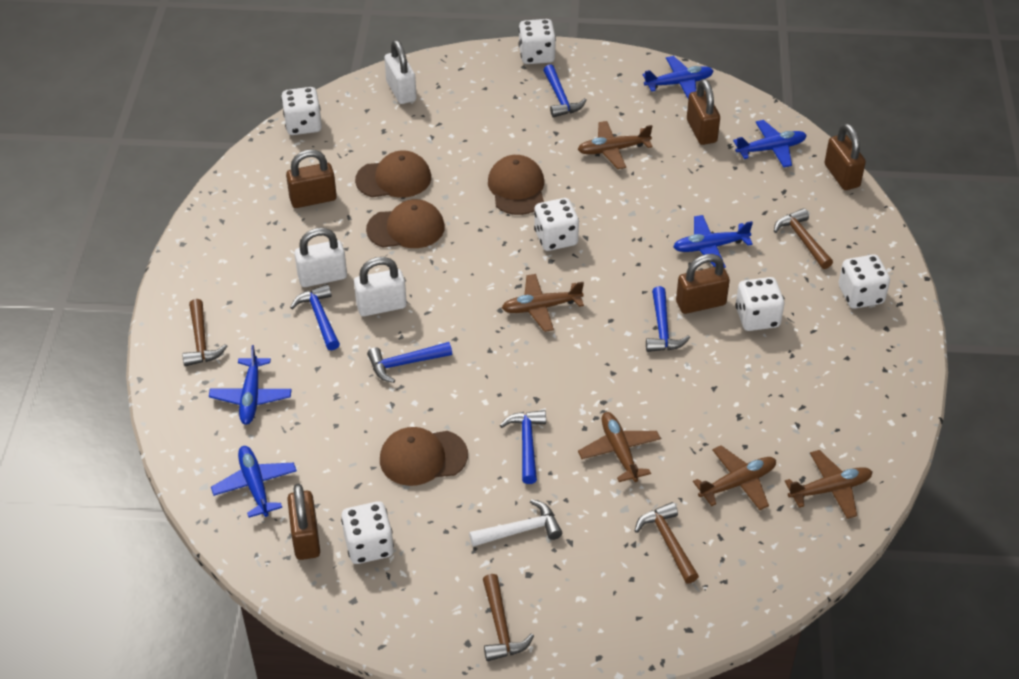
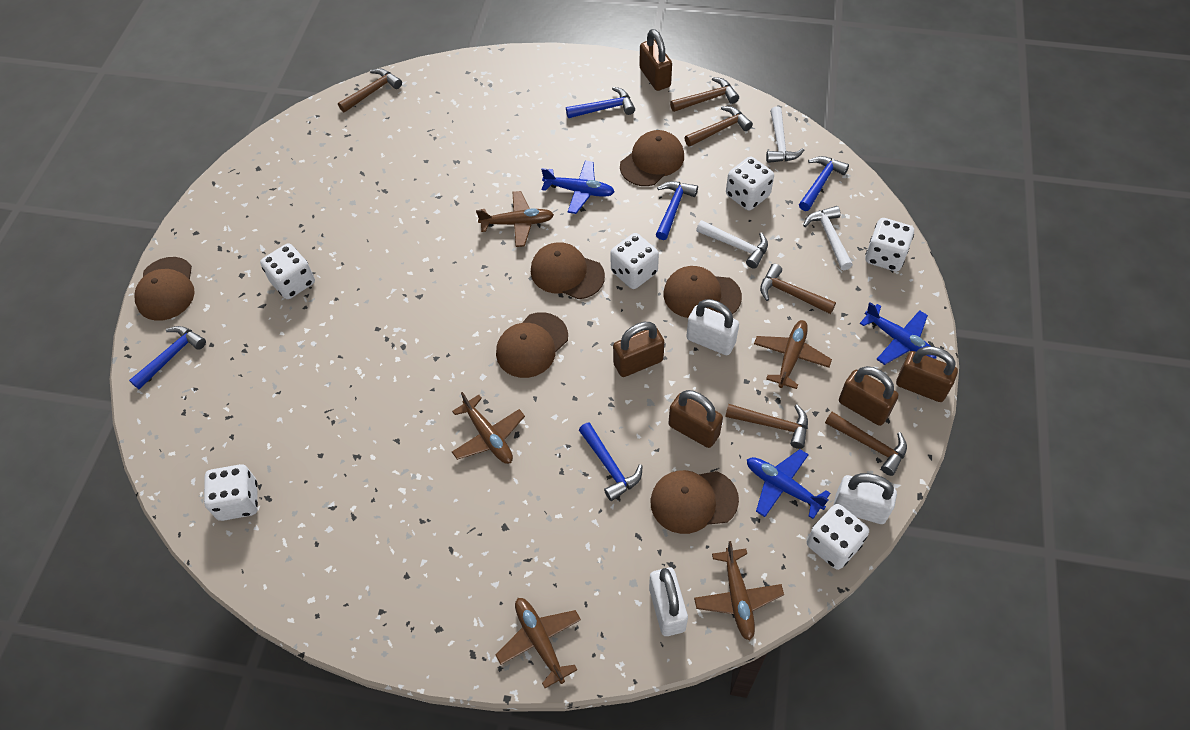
blue plane: [209,345,292,425] [211,446,297,518] [643,56,713,99] [673,215,753,268] [733,120,807,167] = 5 -> [541,160,615,214] [747,449,830,519] [860,302,937,365] = 3
brown cap: [355,150,431,198] [366,199,445,248] [380,427,468,486] [488,155,544,215] = 4 -> [135,257,194,321] [496,312,568,378] [531,242,605,299] [620,130,684,186] [650,470,739,534] [664,266,742,318] = 6
brown hammer: [182,299,228,366] [483,574,534,661] [635,502,699,584] [774,208,833,269] = 4 -> [338,68,402,112] [670,77,739,112] [684,106,753,147] [725,404,808,449] [760,264,836,314] [825,412,907,476] = 6
white hammer: [469,499,562,547] = 1 -> [696,220,768,269] [766,106,804,163] [803,206,853,270] = 3

